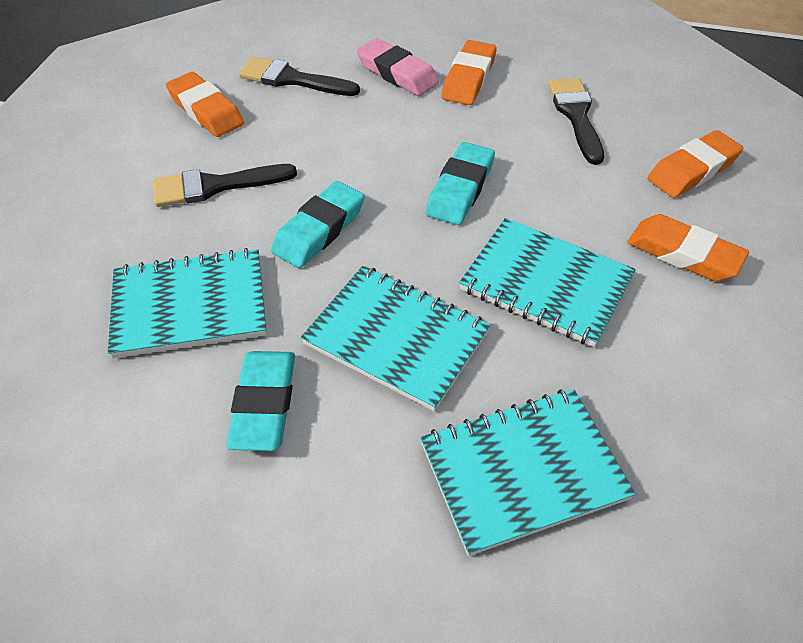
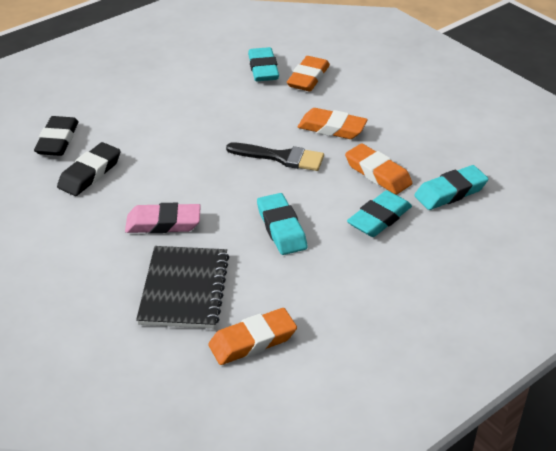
black brush: [153,164,297,207] [239,57,360,96] [548,78,604,165] = 3 -> [226,143,324,171] = 1
black eraser: none = 0 -> [34,116,79,156] [57,142,121,196] = 2
black notebook: none = 0 -> [136,246,229,329] = 1
turquoise eraser: [226,351,295,451] [271,181,365,268] [426,142,495,225] = 3 -> [248,47,279,81] [257,193,307,255] [347,190,412,237] [414,165,489,210] = 4
turquoise notebook: [108,248,267,358] [301,266,491,411] [420,389,636,556] [459,218,636,347] = 4 -> none = 0

